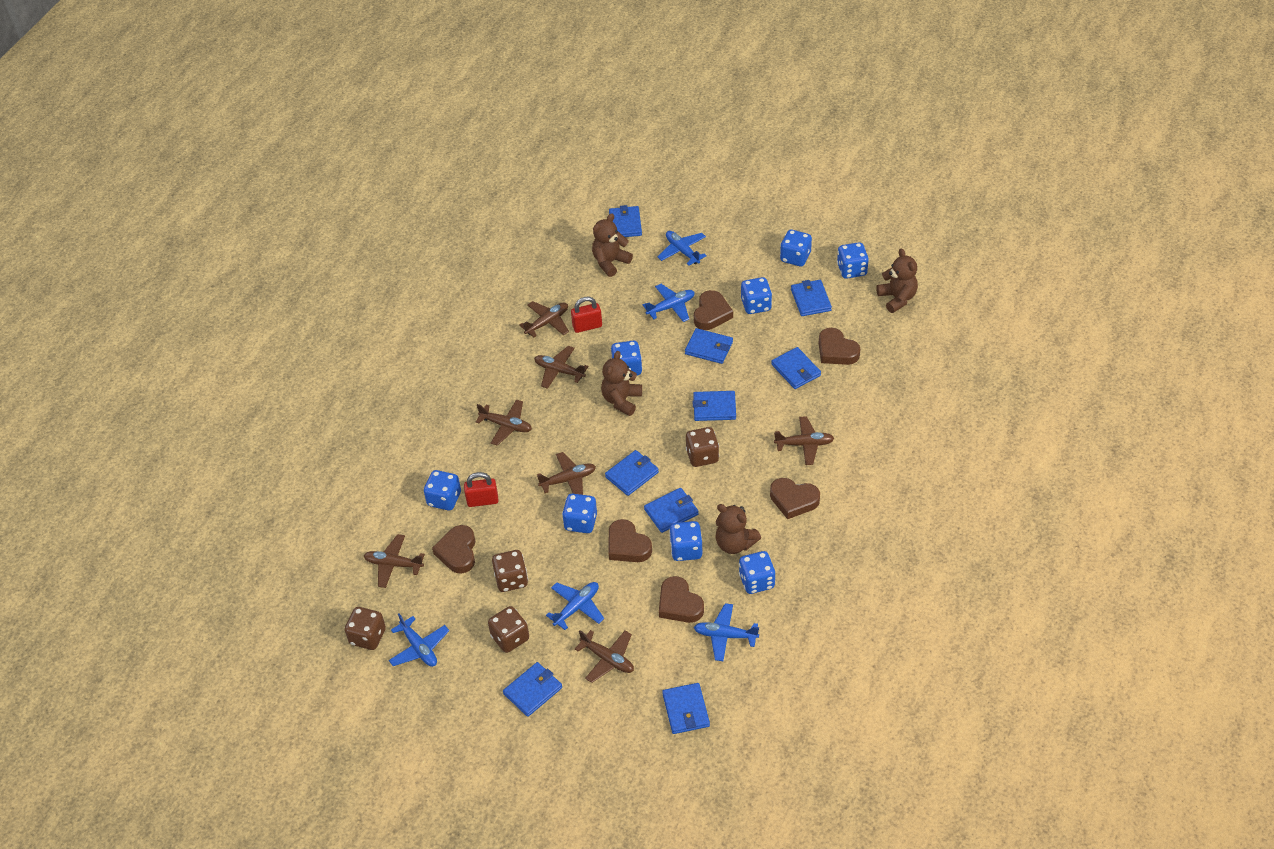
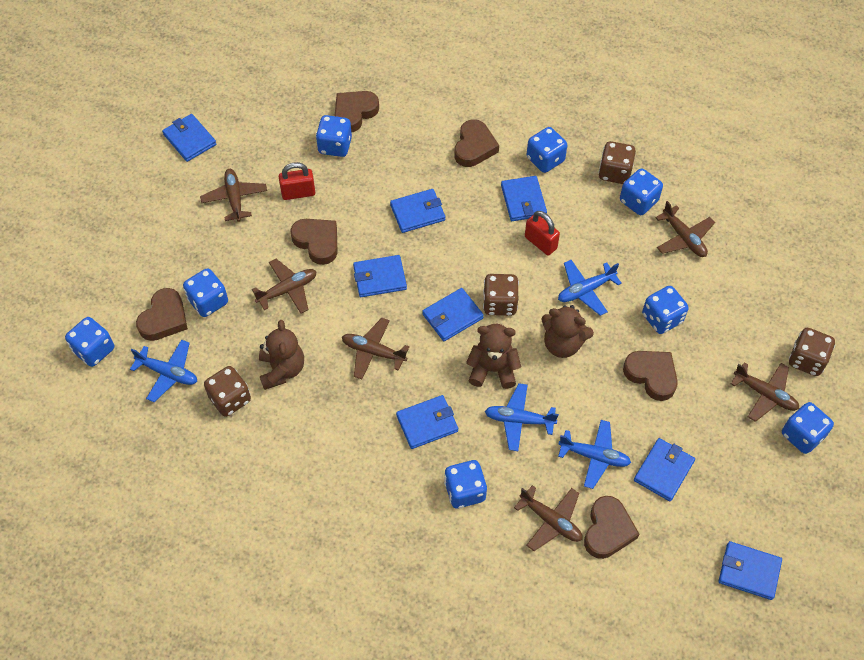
blue plane: [389,613,449,667] [546,582,604,630] [643,284,695,322] [657,231,707,266] [694,603,759,661] = 5 -> [130,340,197,402] [485,383,559,451] [558,260,622,316] [558,420,631,489] = 4
blue wallet: [503,662,562,717] [605,450,659,496] [609,205,642,237] [644,488,699,533] [662,683,710,734] [685,328,733,364] [693,391,736,421] [771,347,821,389] [791,280,832,316] = 9 -> [162,114,216,162] [353,255,407,297] [390,189,445,233] [396,395,458,449] [422,288,484,341] [501,176,547,221] [634,438,695,501] [719,541,782,600] = 8
brown plane: [364,534,425,588] [476,399,532,446] [519,301,569,337] [534,346,588,389] [537,452,596,495] [575,630,634,683] [774,416,834,465] = 7 -> [200,169,267,222] [252,259,317,314] [342,318,409,379] [514,485,583,551] [655,201,715,257] [731,362,799,422] = 6
brown teddy bear: [592,213,633,277] [601,351,642,416] [716,504,761,554] [876,249,918,313] = 4 -> [259,320,304,390] [466,324,521,389] [541,305,594,358] = 3

